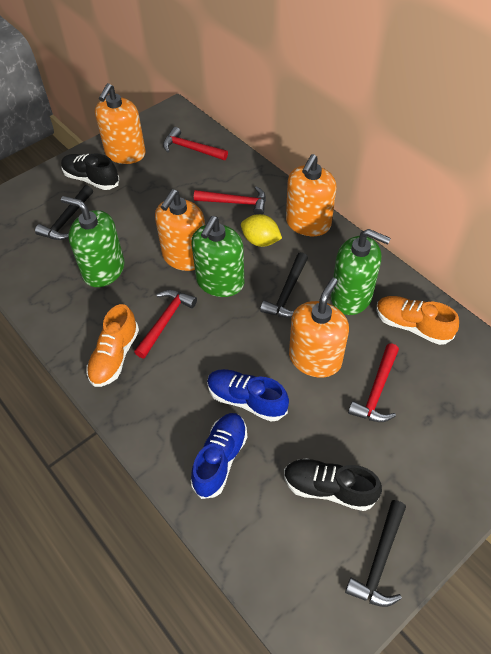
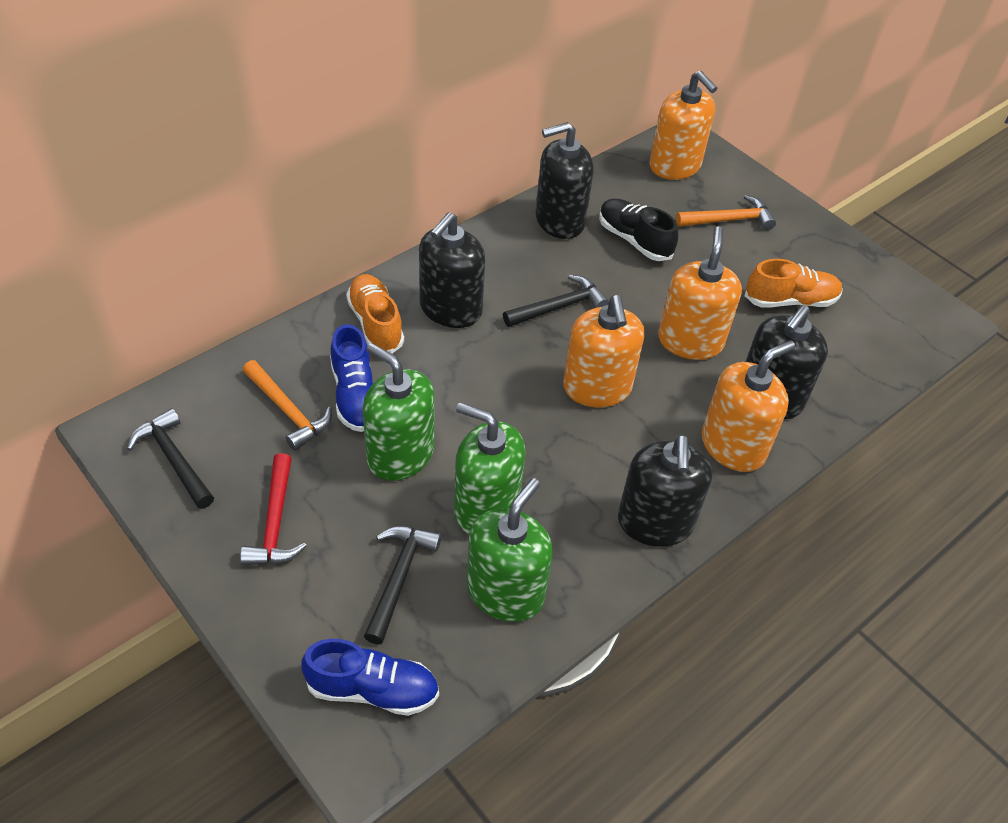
black shoe: [61,154,119,190] [284,458,382,511] = 2 -> [599,198,678,261] = 1
black soap dispenser: none = 0 -> [419,212,485,328] [535,122,594,239] [618,435,712,547] [746,305,828,419] = 4
orange hammer: none = 0 -> [243,360,332,451] [676,195,776,230] = 2
red hammer: [134,290,197,358] [163,127,228,160] [194,186,266,215] [348,343,399,422] = 4 -> [240,453,307,565] = 1
yellow lemon: [241,214,282,247] = 1 -> none = 0

